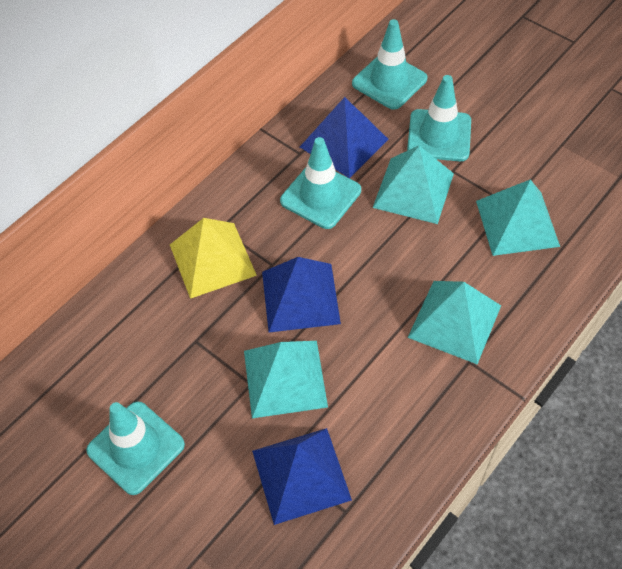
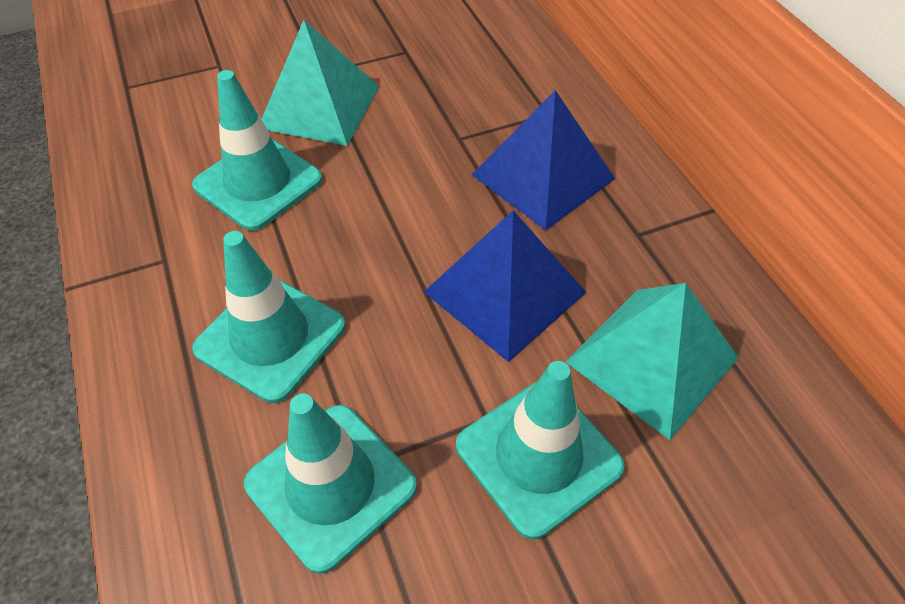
blue pyramid: [252,428,352,525] [262,257,341,332] [300,97,389,178] = 3 -> [424,210,586,362] [471,90,615,230] = 2
turquoise pyramid: [244,341,328,418] [373,146,454,224] [408,281,501,364] [476,179,560,256] = 4 -> [262,20,379,146] [566,283,738,440] = 2
yellow pyramid: [170,218,257,299] = 1 -> none = 0

